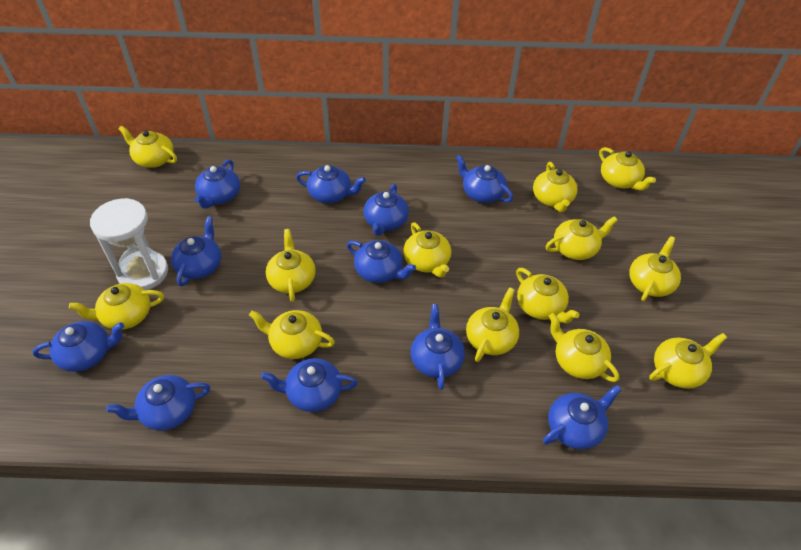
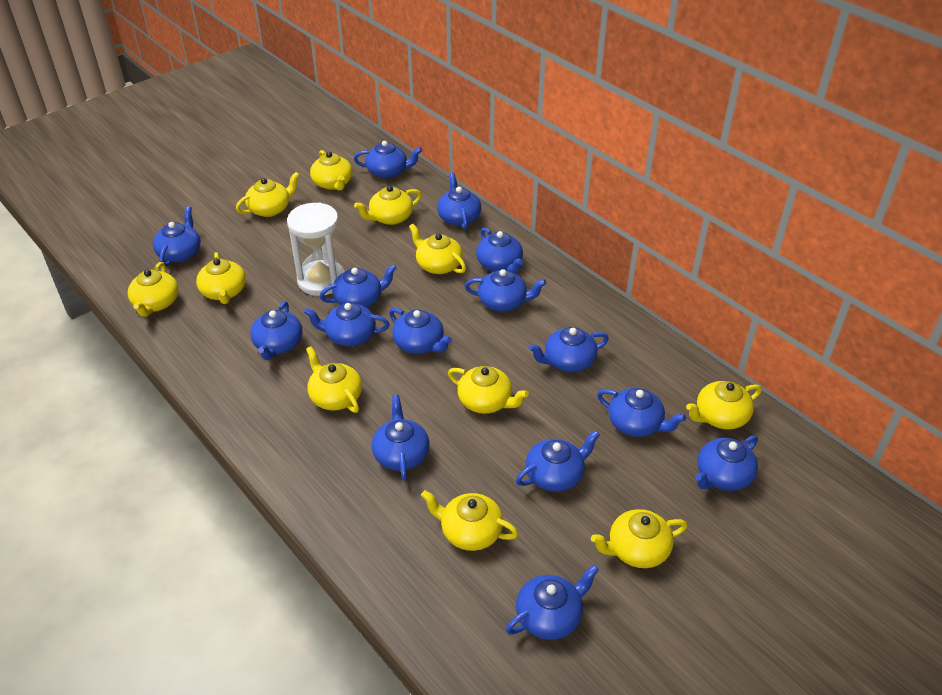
blue teapot: [33,321,124,372] [106,375,210,431] [171,216,221,286] [195,159,240,209] [261,358,358,412] [296,165,366,203] [347,240,416,283] [363,184,409,236] [411,304,465,390] [456,154,513,203] [543,385,622,449] = 11 -> [153,206,201,267] [250,301,303,360] [304,303,390,346] [319,264,397,308] [354,141,422,178] [372,395,430,481] [389,308,452,354] [437,173,481,230] [465,269,546,312] [476,227,523,274] [506,565,599,640] [516,430,600,492] [529,327,609,372] [597,388,686,437] [695,436,758,491] = 15
yellow teapot: [69,283,164,330] [118,126,177,168] [249,310,335,359] [266,229,316,302] [403,222,451,278] [466,287,519,362] [516,268,580,323] [533,162,578,212] [546,216,618,260] [549,313,619,382] [599,147,656,190] [629,236,681,301] [649,333,727,389] = 13 -> [128,262,179,317] [196,252,246,304] [236,172,299,217] [306,346,362,413] [310,150,353,191] [354,185,422,225] [409,224,466,274] [421,490,518,551] [448,366,529,414] [591,509,688,568] [686,381,762,430] = 11

